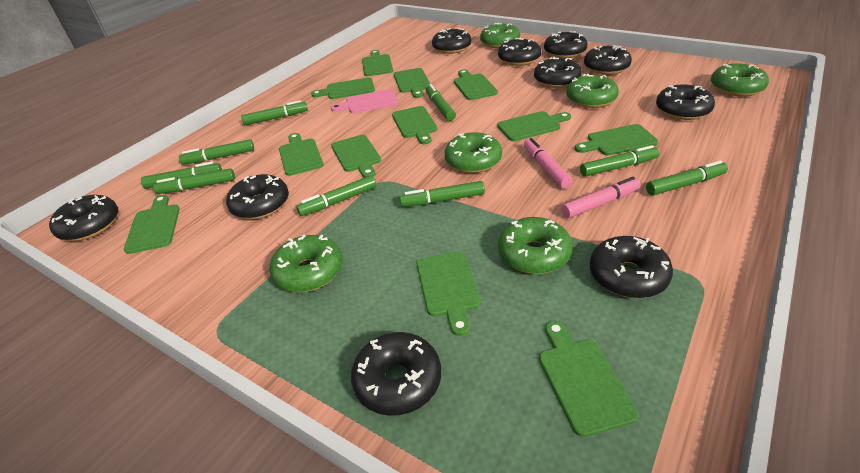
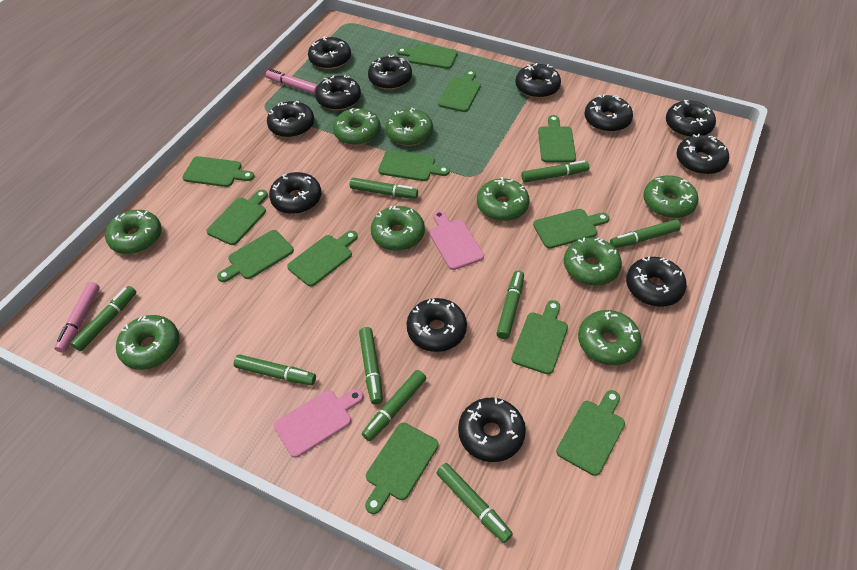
black donut: [49,195,118,241] [226,174,289,219] [351,332,441,416] [432,28,472,54] [498,37,541,66] [534,57,582,88] [544,31,588,58] [584,45,632,75] [590,236,673,298] [656,85,715,120] = 10 -> [267,101,314,138] [269,172,321,214] [308,37,351,69] [315,75,361,110] [368,55,412,90] [407,298,467,352] [458,398,526,462] [515,63,561,98] [585,94,633,132] [626,256,687,307] [666,100,716,137] [676,134,729,175] = 12
green donut: [269,234,342,292] [444,132,502,173] [480,23,520,48] [498,217,573,274] [566,74,619,108] [711,64,769,97] = 6 -> [105,210,161,254] [116,315,180,370] [333,108,381,145] [371,206,425,251] [385,108,433,146] [477,177,530,221] [564,237,622,286] [578,310,641,365] [643,175,699,218] = 9
pink cutting board: [331,89,398,113] = 1 -> [274,389,363,458] [429,210,484,270] = 2

